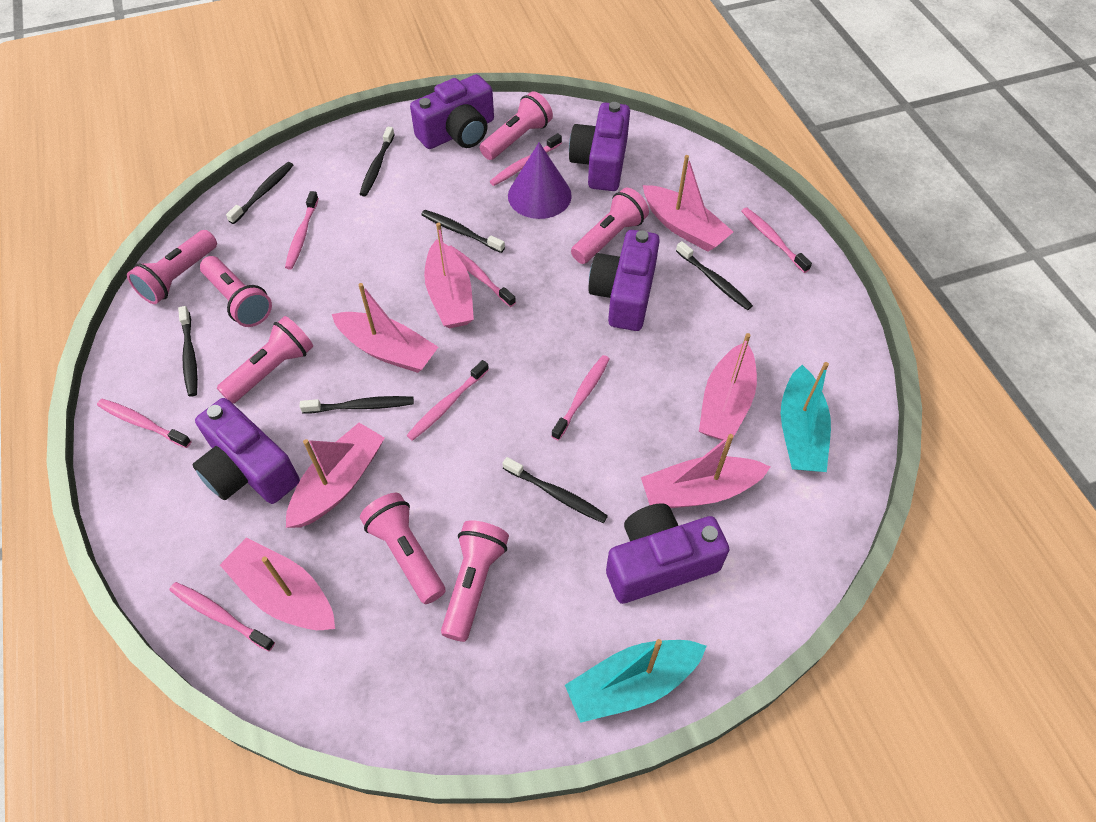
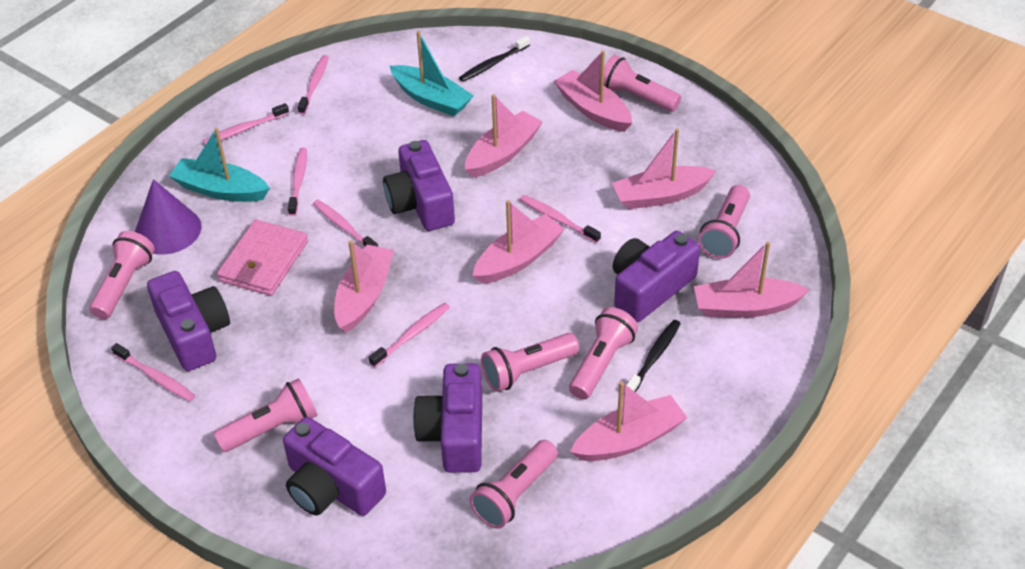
black toothbrush: [178,306,198,397] [226,162,293,224] [299,396,414,413] [360,126,395,196] [421,210,505,253] [503,457,608,523] [676,241,753,310] = 7 -> [459,36,530,82] [627,320,681,392] = 2
pink toothbrush: [97,399,191,448] [169,582,275,652] [285,191,319,270] [406,360,489,441] [449,245,516,307] [490,133,562,186] [551,355,610,441] [742,207,812,273] = 8 -> [111,343,195,401] [203,103,289,145] [288,148,307,216] [298,55,329,115] [313,200,378,248] [369,303,450,368] [520,195,601,243] = 7
pink wallet: none = 0 -> [217,220,308,296] = 1

